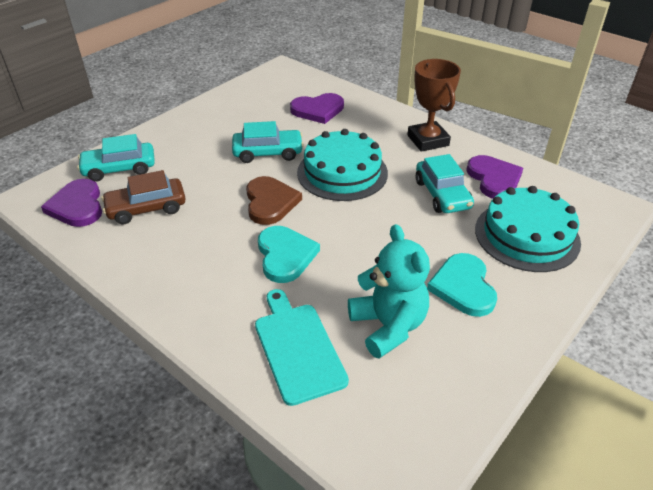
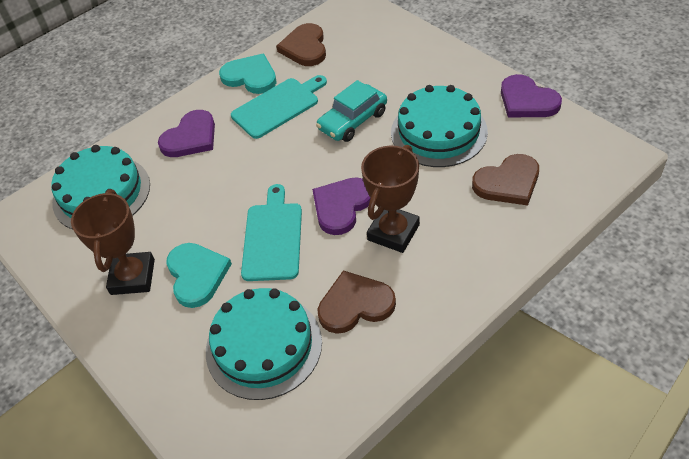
brown car: [101,170,186,224] = 1 -> none = 0
brown heart: [246,176,302,225] = 1 -> [276,23,326,66] [317,271,396,334] [472,154,539,205] = 3
brown trophy: [407,59,461,152] = 1 -> [71,189,155,295] [361,145,420,253] = 2
turquoise cake: [297,129,388,201] [475,186,581,272] = 2 -> [51,145,150,230] [206,288,322,400] [391,85,488,167] = 3
turquoise car: [77,134,155,182] [232,121,304,163] [416,154,474,213] = 3 -> [316,80,387,142] = 1
turquoise cutting board: [255,289,349,406] = 1 -> [231,75,327,139] [241,184,302,281] = 2
turquoise teddy bear: [348,224,430,359] = 1 -> none = 0

